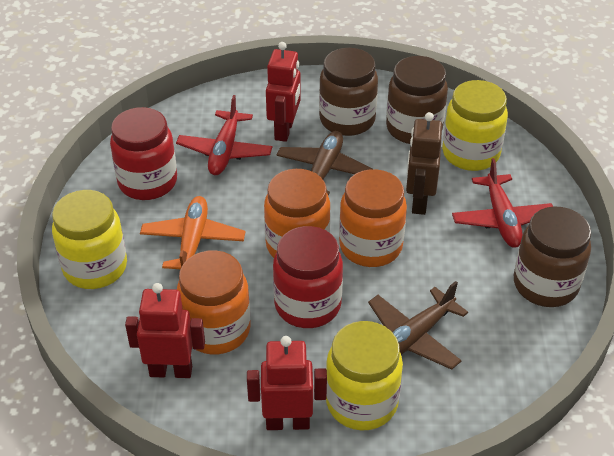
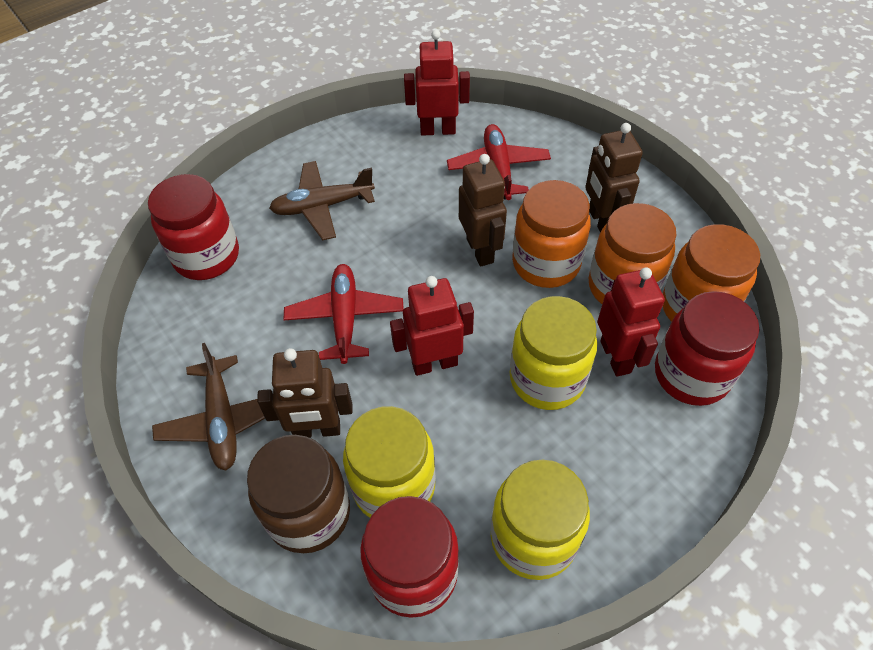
brown jar: [319,48,378,136] [386,56,448,144] [514,206,591,307] = 3 -> [247,435,350,553] = 1
brown robot: [406,112,442,215] = 1 -> [257,348,353,438] [459,154,507,267] [585,123,643,232] = 3
orange plane: [140,196,245,270] = 1 -> none = 0
red jar: [110,107,177,200] [273,226,343,328] = 2 -> [148,174,239,280] [360,496,459,618] [655,291,759,406] = 3

